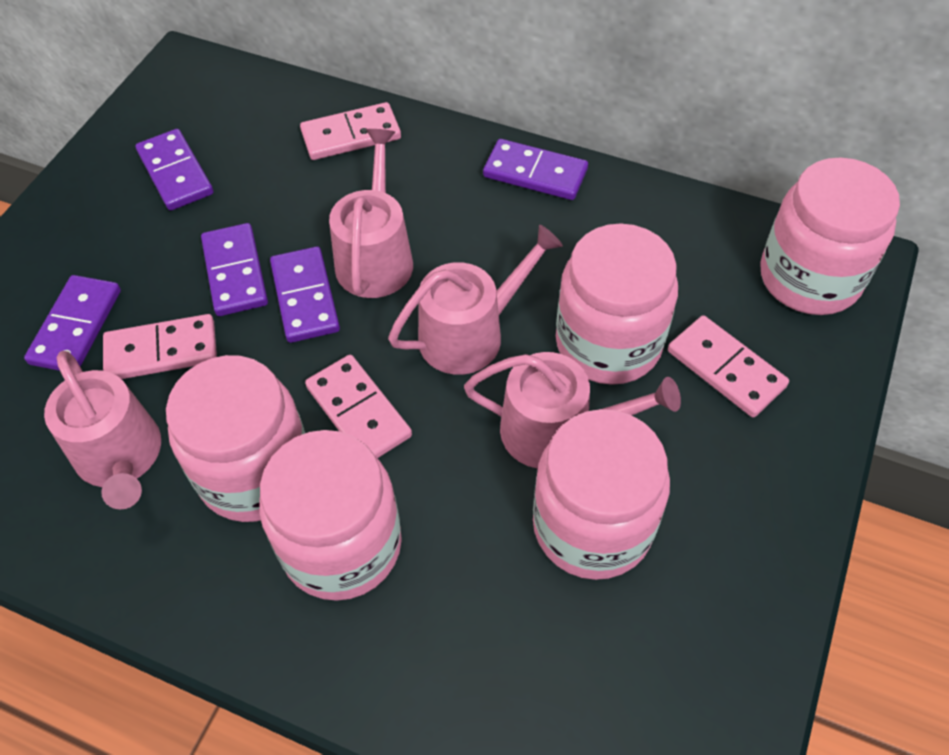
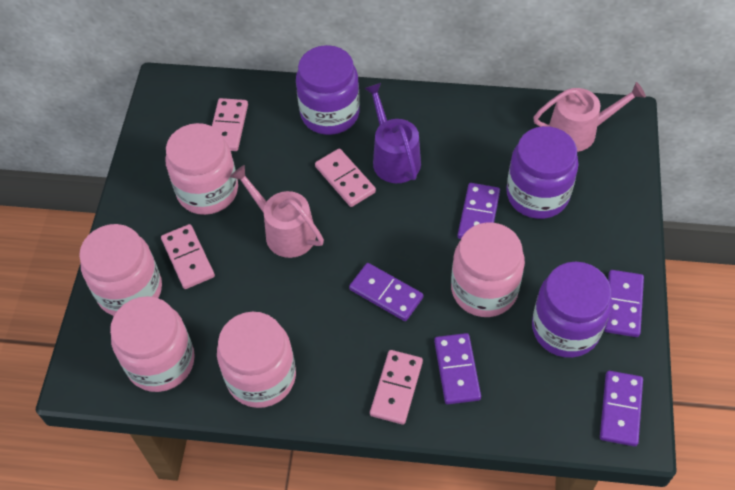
pink watering can: [44,351,161,510] [329,129,413,298] [388,225,563,375] [464,352,681,469] = 4 -> [230,165,324,258] [533,82,646,152] = 2
purple jar: none = 0 -> [296,45,360,135] [506,126,579,219] [532,262,612,358] = 3
purple watering can: none = 0 -> [364,83,421,183] = 1

